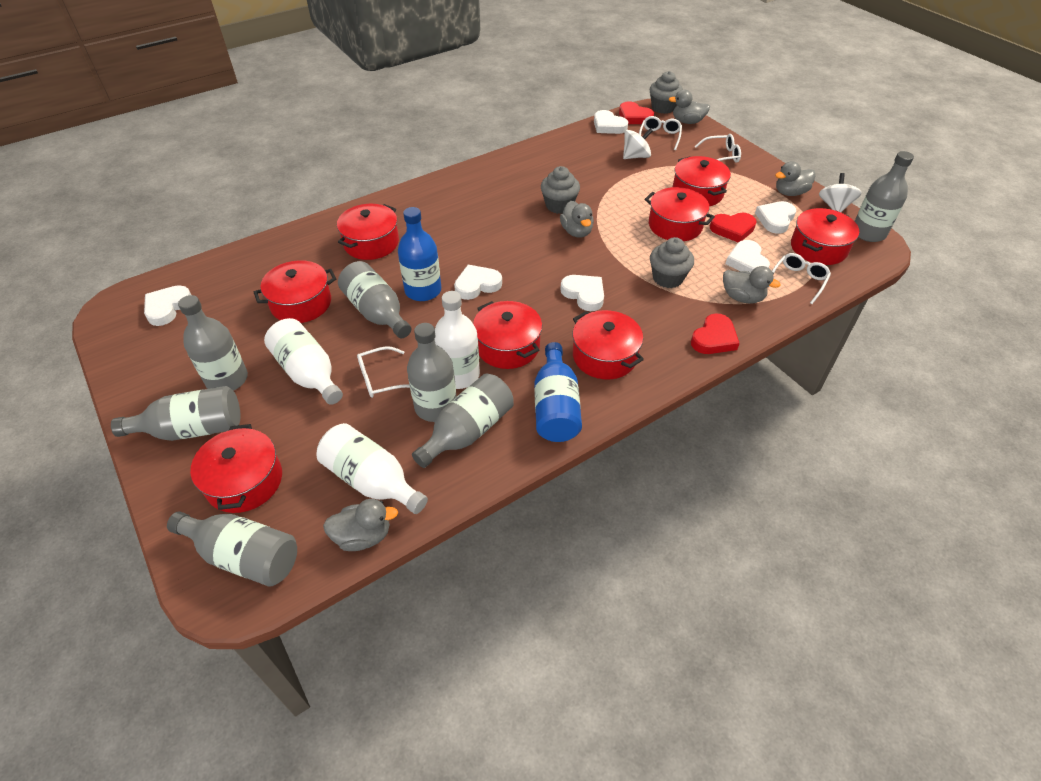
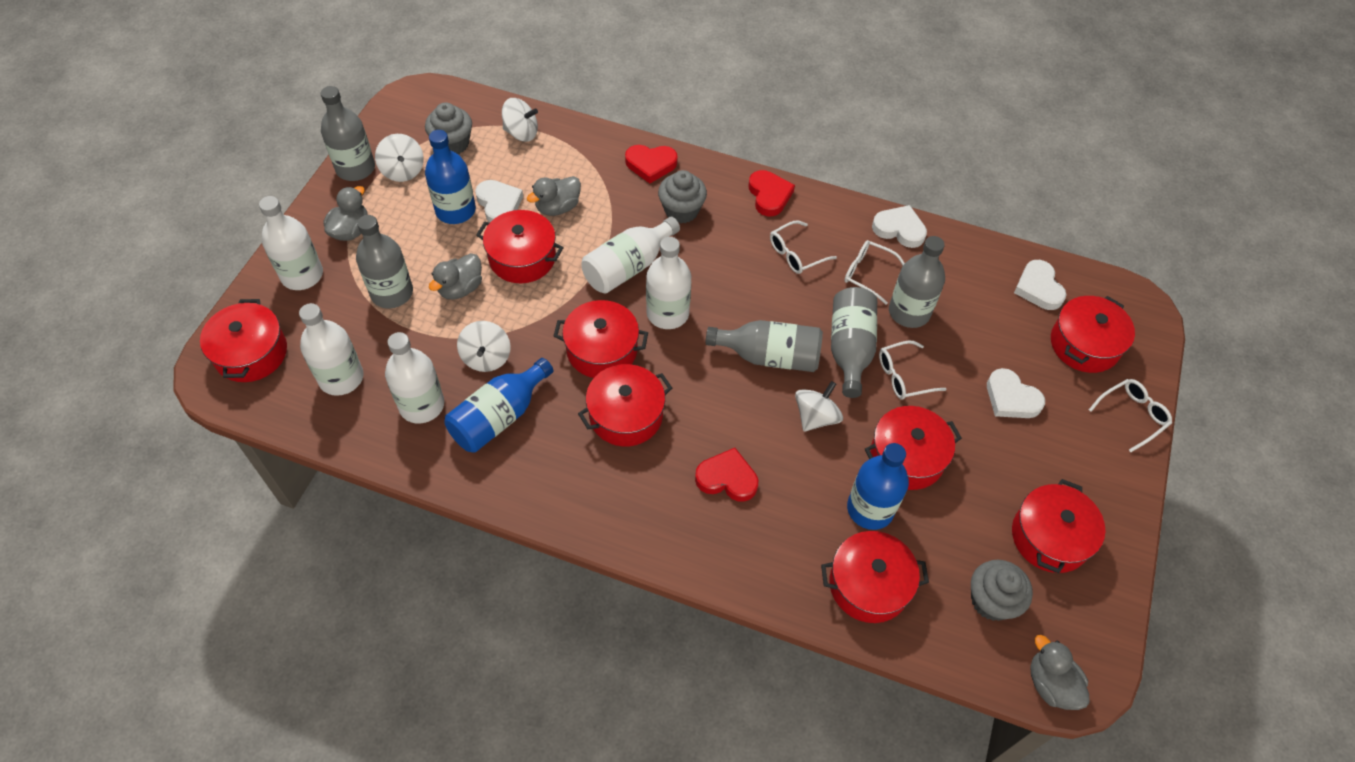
blue bottle: [398,207,441,301] [534,342,582,442] = 2 -> [425,130,476,224] [445,358,554,453] [847,443,909,530] = 3
grey bottle: [111,386,240,441] [167,512,297,587] [178,295,248,391] [338,261,411,338] [407,323,456,422] [412,374,514,468] [855,151,914,242] = 7 -> [321,86,375,181] [356,215,413,309] [706,320,823,372] [831,287,877,398] [889,236,945,328] = 5
grey duck: [323,499,398,551] [560,201,594,238] [669,90,710,124] [723,266,781,304] [775,161,816,196] = 5 -> [324,186,368,241] [429,253,482,299] [527,176,581,216] [1030,635,1090,710] = 4
white bottle: [264,318,343,405] [317,423,428,514] [435,291,480,389] = 3 -> [259,196,323,290] [299,303,363,396] [385,332,444,424] [581,217,680,294] [646,237,691,329] = 5
white heart: [144,285,191,326] [454,265,502,300] [560,275,604,311] [594,110,628,134] [726,240,770,272] [755,201,796,234] = 6 -> [475,180,523,223] [872,205,927,248] [987,368,1045,418] [1014,260,1067,310] = 4
white spinning top: [623,128,653,159] [819,173,862,212] = 2 -> [375,134,424,182] [457,321,511,372] [502,98,538,142] [795,381,843,432] = 4

